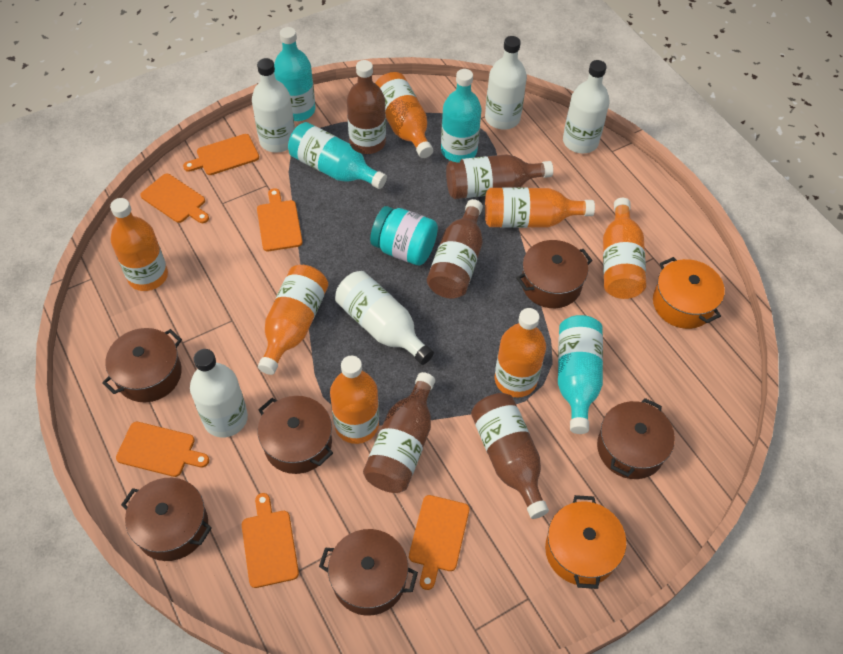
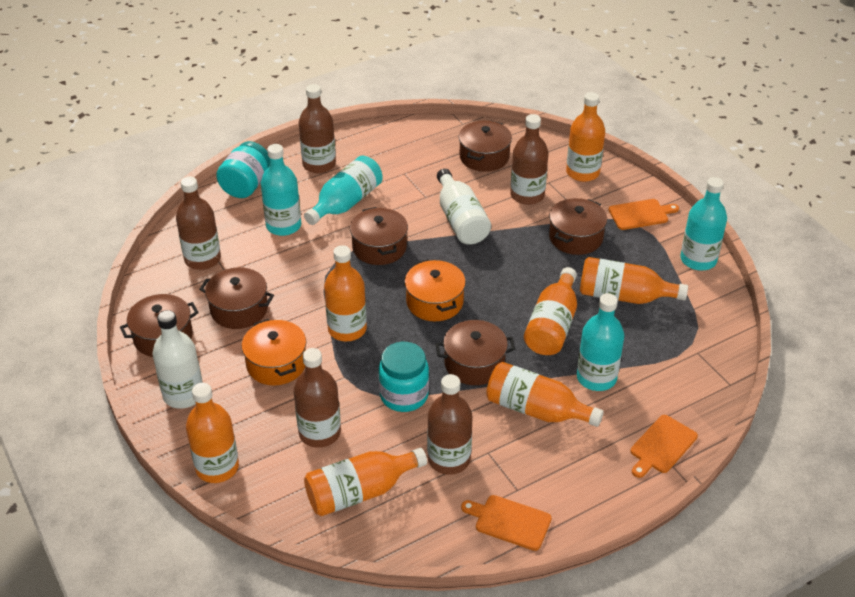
orange cutting board: [116,422,209,477] [140,174,209,223] [183,134,259,175] [242,493,299,588] [257,188,303,251] [409,495,469,590] = 6 -> [461,495,552,551] [608,199,679,230] [630,415,698,478] = 3
turquoise jar: [370,206,438,265] = 1 -> [216,141,270,198] [379,342,429,412] = 2
white bottle: [190,349,248,437] [252,58,295,153] [335,271,434,365] [485,36,527,130] [563,60,610,153] = 5 -> [152,310,203,409] [437,169,491,245] = 2

